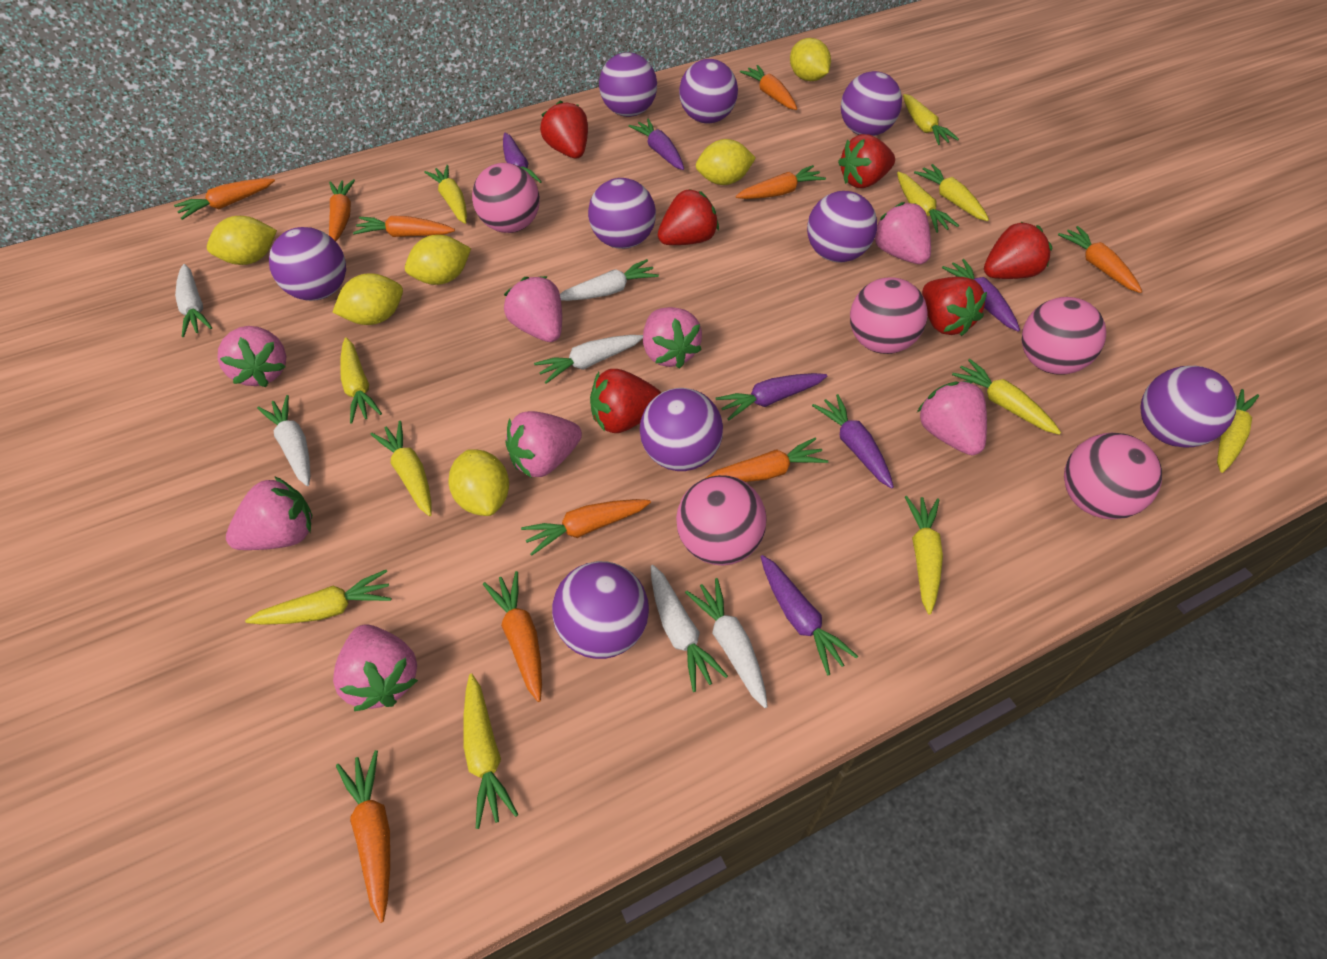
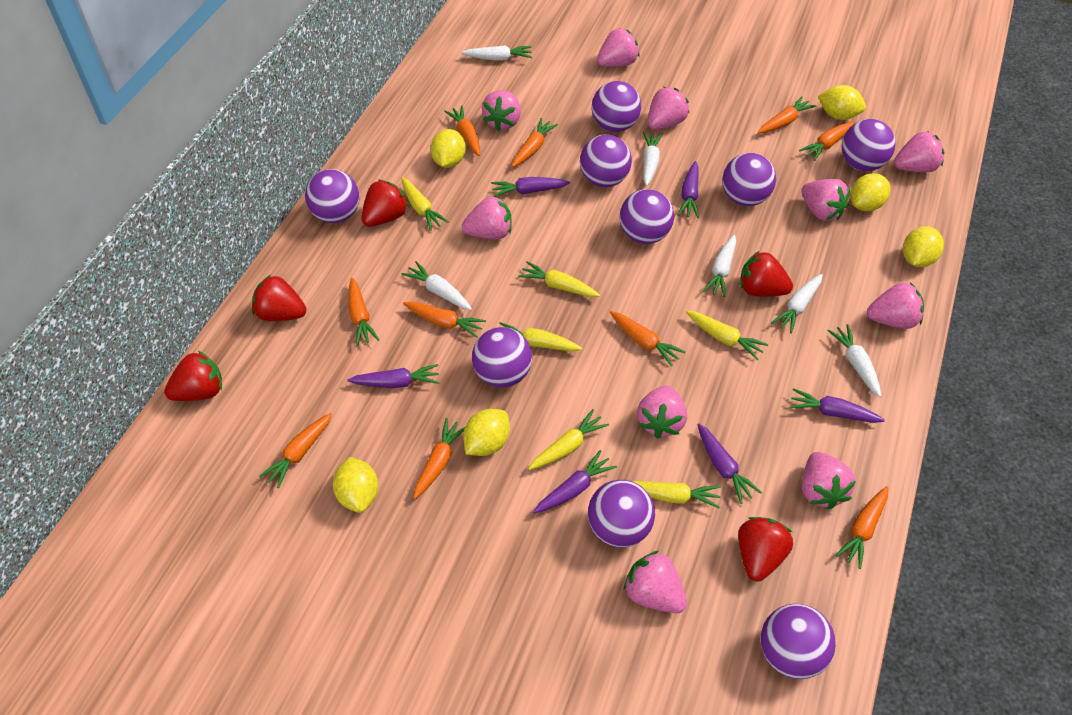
pink ball: [472,163,540,233] [676,475,767,565] [850,277,927,354] [1022,297,1106,375] [1064,433,1162,520] = 5 -> none = 0
pink strawberry: [218,326,287,387] [226,476,312,550] [333,624,418,711] [504,276,562,342] [505,411,582,477] [643,307,702,368] [875,202,931,264] [917,381,987,455] = 8 -> [462,196,512,239] [482,90,521,131] [597,28,640,67] [624,551,687,613] [637,385,687,439] [647,87,689,130] [801,179,850,221] [802,452,856,510] [867,282,924,329] [894,131,944,172] = 10
red strawberry: [540,101,588,158] [590,369,661,433] [658,189,719,245] [838,134,895,188] [922,277,987,336] [984,222,1052,279] = 6 -> [164,351,222,401] [252,275,306,321] [361,179,408,227] [738,517,793,582] [740,251,793,297] = 5
yellow carrot: [245,570,391,625] [340,337,382,424] [370,421,432,516] [424,165,467,224] [463,673,519,829] [897,172,959,233] [903,94,959,145] [905,496,943,615] [914,164,989,221] [952,359,1061,435] [1217,389,1259,473] = 11 -> [401,177,449,231] [499,322,582,351] [518,261,600,297] [528,409,609,470] [633,481,721,509] [686,311,768,360] = 6

